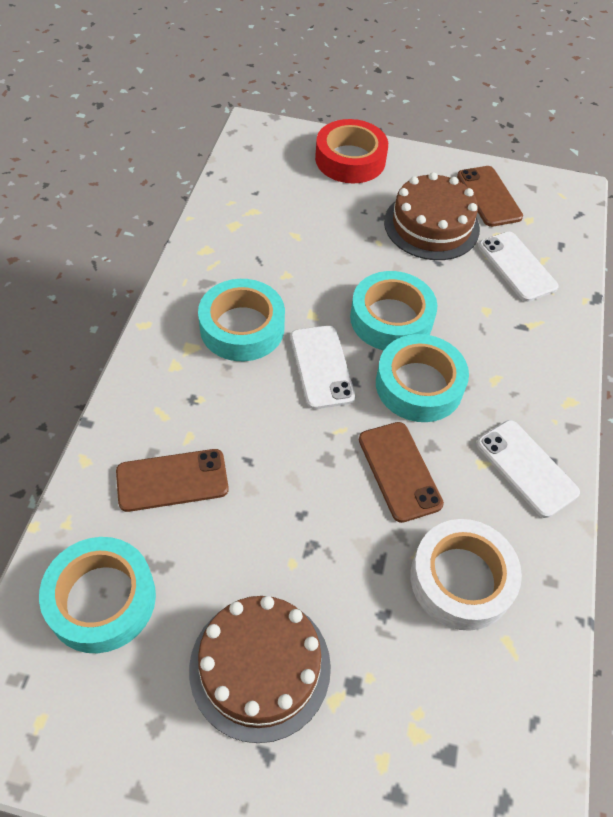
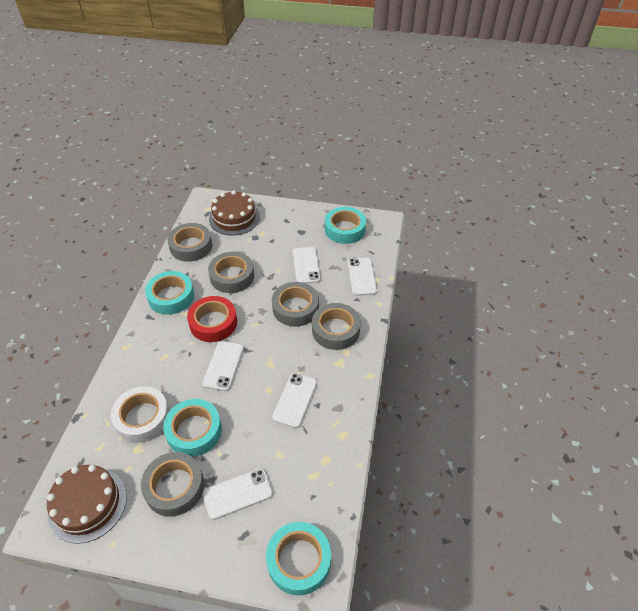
brown phone: [116,449,229,512] [359,422,444,523] [457,166,523,227] = 3 -> none = 0
grey tape: none = 0 -> [141,452,204,517] [167,223,212,262] [208,252,254,293] [272,282,319,327] [312,303,361,350] = 5
white phone: [290,325,356,409] [476,420,580,518] [478,232,559,302] = 3 -> [202,341,244,391] [203,468,273,520] [272,373,317,428] [293,247,321,284] [348,258,377,296] = 5

